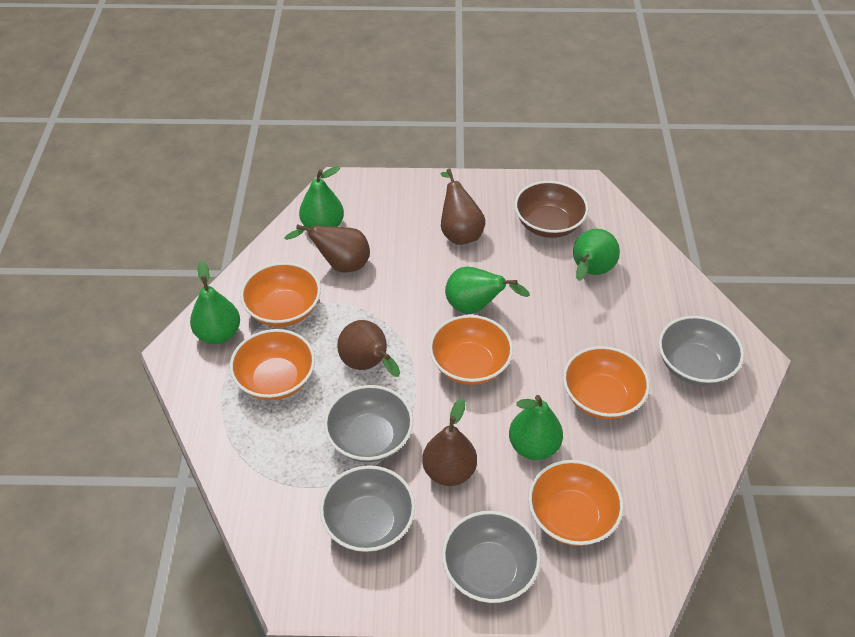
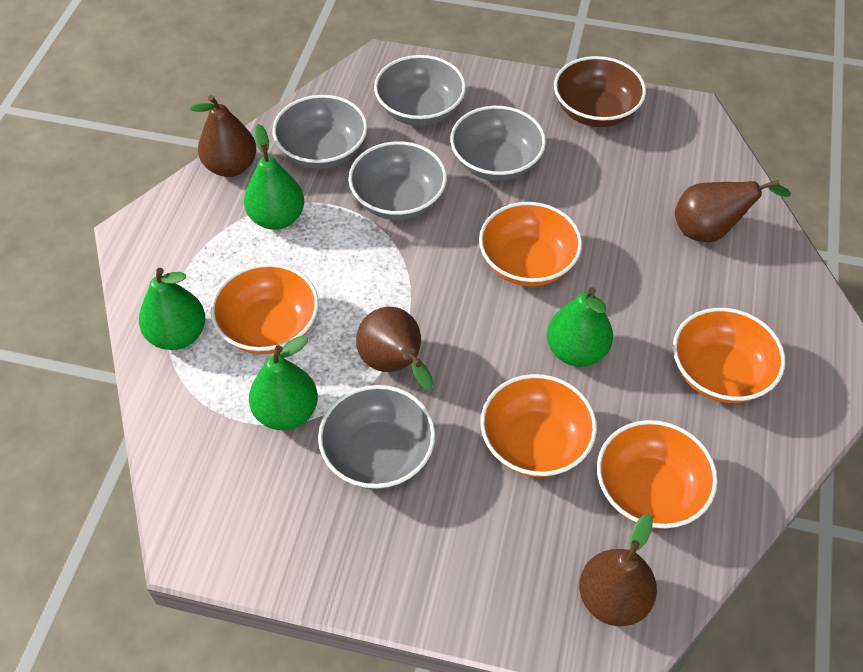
green pear: [190,260,240,344] [299,166,344,228] [445,266,530,314] [509,395,563,460] [573,229,620,281] = 5 -> [139,268,205,350] [244,124,304,230] [249,335,318,430] [547,287,613,367] = 4
grey bowl: [320,465,415,552] [324,385,413,462] [442,511,541,603] [659,316,744,386] = 4 -> [272,95,367,169] [318,385,435,489] [348,141,447,220] [374,55,466,126] [450,106,546,181] = 5

